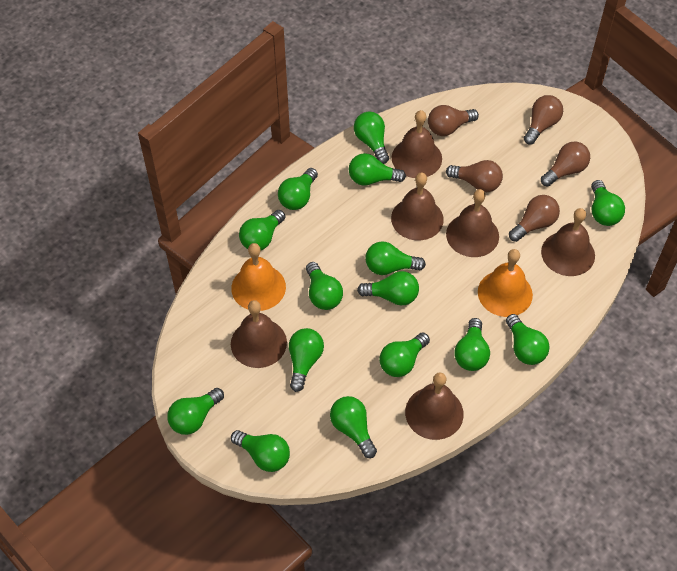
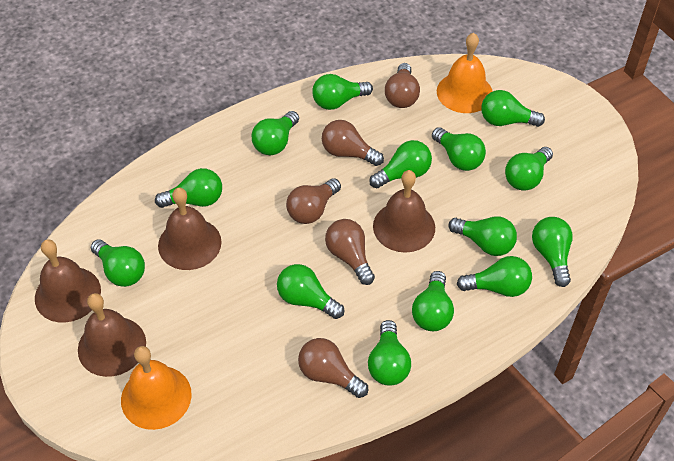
brown bell: [231,300,287,368] [391,172,444,240] [392,110,442,178] [405,372,464,440] [446,189,499,257] [541,208,595,276] = 6 -> [35,240,101,323] [78,293,146,377] [158,188,222,270] [373,170,435,253] = 4
green light bulb: [167,388,224,435] [231,430,290,472] [239,210,286,251] [278,168,318,210] [289,328,324,392] [306,262,343,310] [330,396,377,458] [349,153,406,186] [354,112,389,164] [357,271,419,305] [365,241,426,275] [379,332,430,377] [454,318,490,371] [506,314,549,365] [591,180,625,226] = 15 -> [91,239,145,287] [155,168,222,208] [252,111,299,155] [277,264,344,319] [312,74,373,110] [368,320,411,386] [369,140,432,188] [412,271,454,331] [432,127,486,171] [448,217,517,256] [457,256,532,297] [481,90,545,127] [505,147,553,191] [532,217,573,287] = 14

